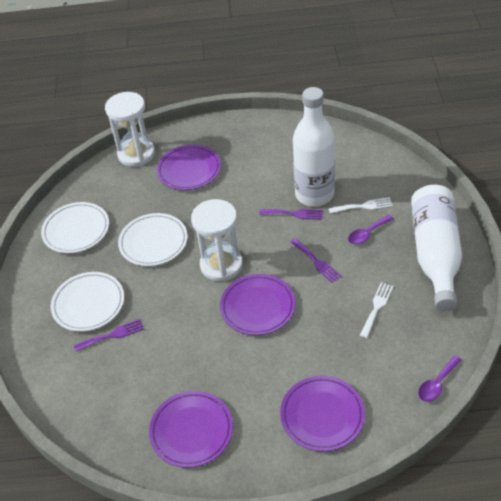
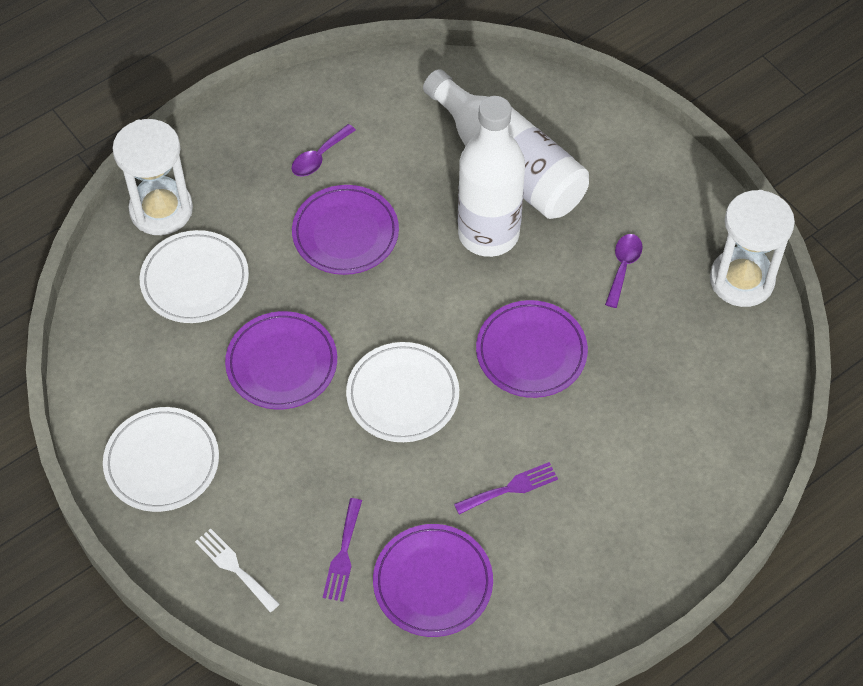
purple fork: [74,319,144,351] [259,209,323,219] [290,238,341,283] = 3 -> [323,498,362,602] [454,462,558,514] = 2
white fork: [329,197,393,214] [360,282,393,338] = 2 -> [195,528,280,612] = 1

